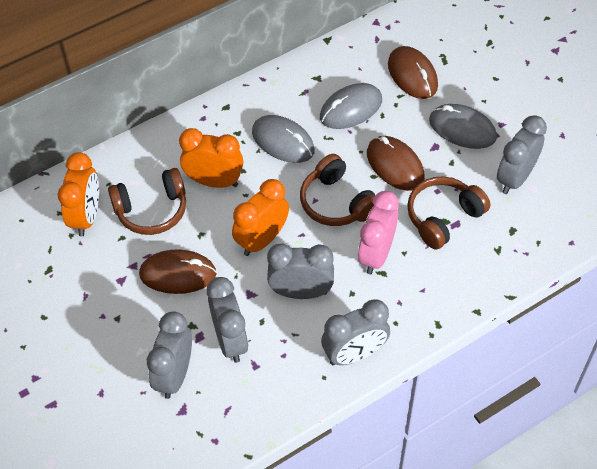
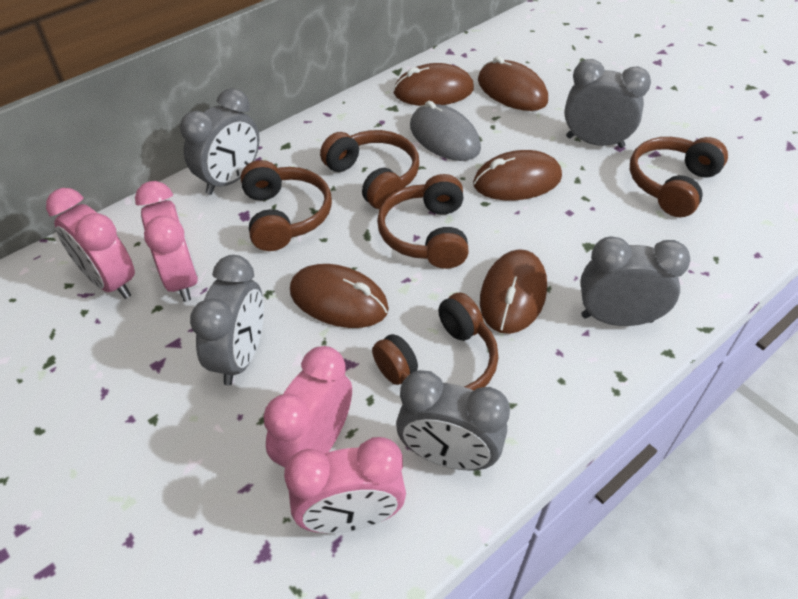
brown headphones: [108,168,186,235] [300,154,375,226] [407,176,490,250] = 3 -> [241,160,332,251] [320,130,419,209] [372,293,498,390] [377,174,469,269] [630,137,728,217] = 5
brown mouse: [139,249,217,294] [367,136,425,191] [388,46,438,99] = 3 -> [290,264,389,328] [393,63,474,106] [473,150,562,200] [478,56,548,111] [480,249,547,334] = 5
grey mouse: [252,115,315,163] [320,83,382,129] [429,104,497,149] = 3 -> [410,101,481,161] = 1
orange clock: [58,152,99,236] [179,128,244,188] [232,179,289,256] = 3 -> none = 0
pink clock: [358,191,399,274] = 1 -> [46,188,135,299] [135,181,198,302] [263,346,352,468] [284,437,406,533] = 4

